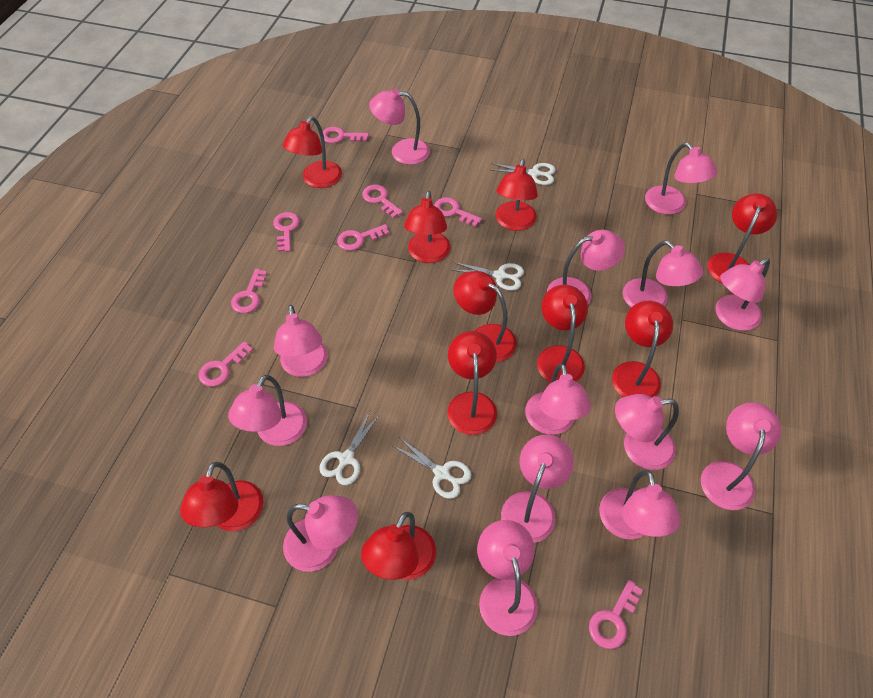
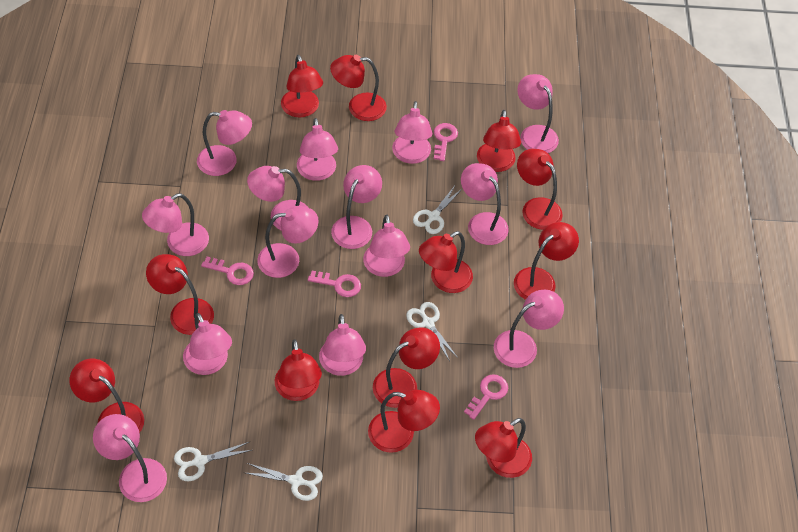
pink key: [198,341,253,387] [231,269,267,313] [273,212,300,252] [323,127,369,143] [337,224,390,251] [362,184,403,218] [434,197,482,227] [589,580,643,649] = 8 -> [201,256,254,285] [308,271,361,297] [434,123,458,161] [464,374,508,420] = 4
red lamp: [180,462,264,531] [283,117,342,188] [361,512,436,580] [404,191,450,263] [447,331,497,435] [454,271,517,362] [496,159,538,231] [537,285,588,383] [612,301,673,397] [707,194,777,284] = 10 -> [70,359,144,433] [146,254,214,335] [275,340,322,401] [281,55,323,117] [330,55,387,121] [368,390,440,453] [373,327,440,408] [419,231,473,293] [475,418,532,478] [477,110,521,172] [514,222,579,300] [517,149,563,230] = 12

